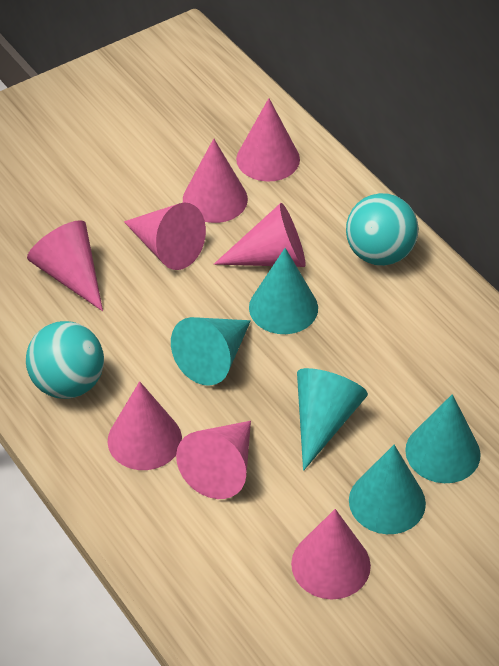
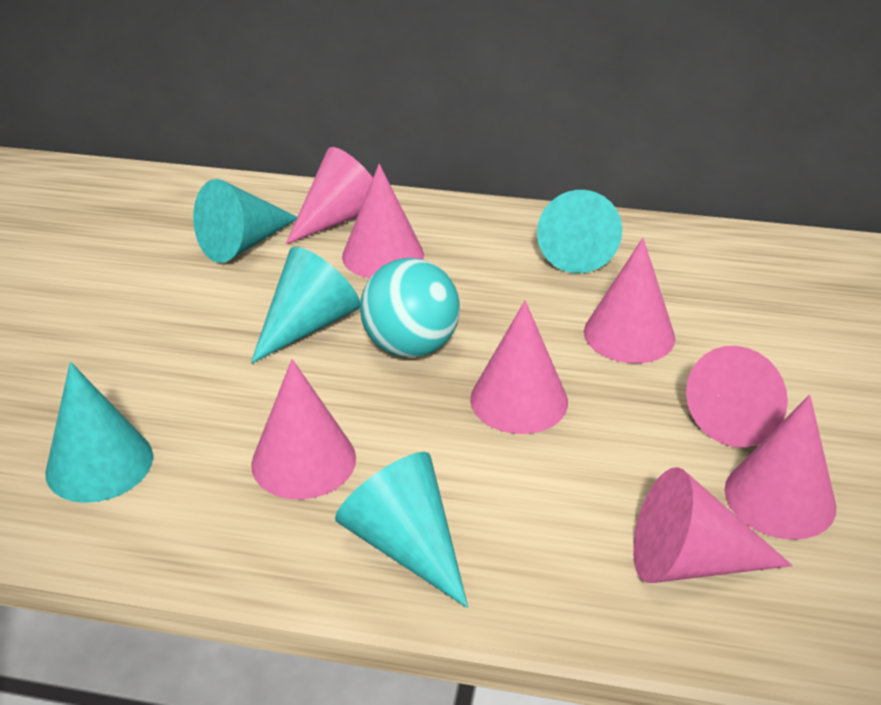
turquoise ball: [26,321,104,399] [346,193,418,266] = 2 -> [360,258,460,358] = 1

